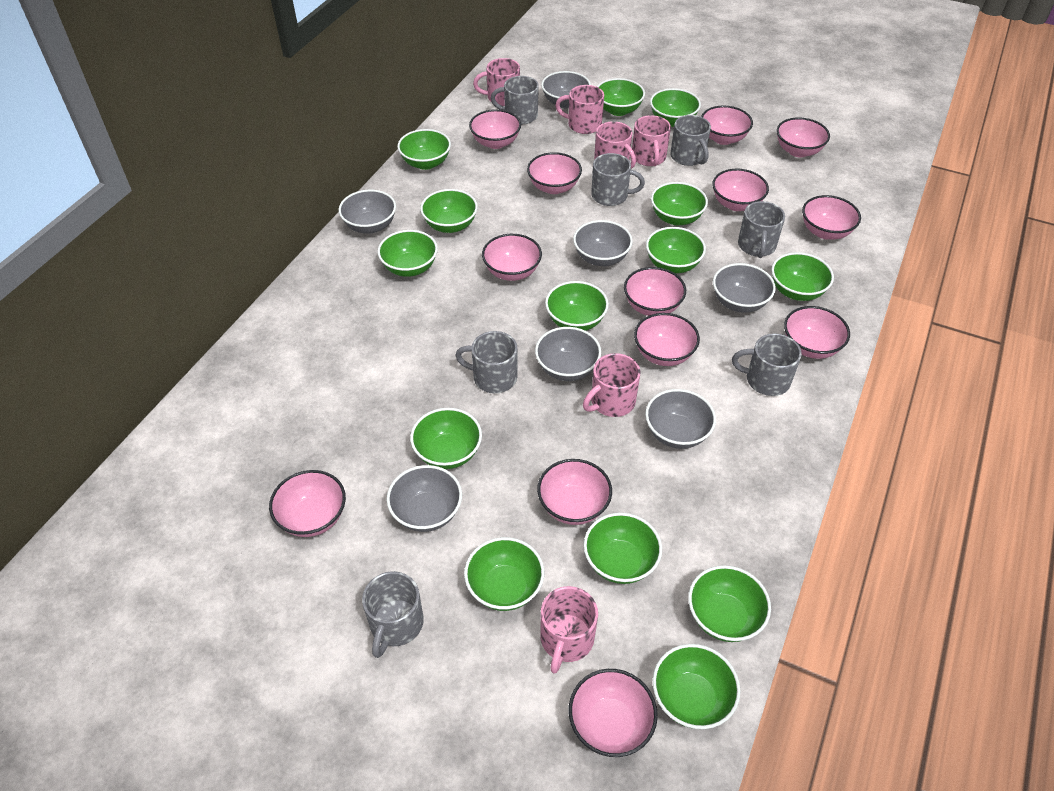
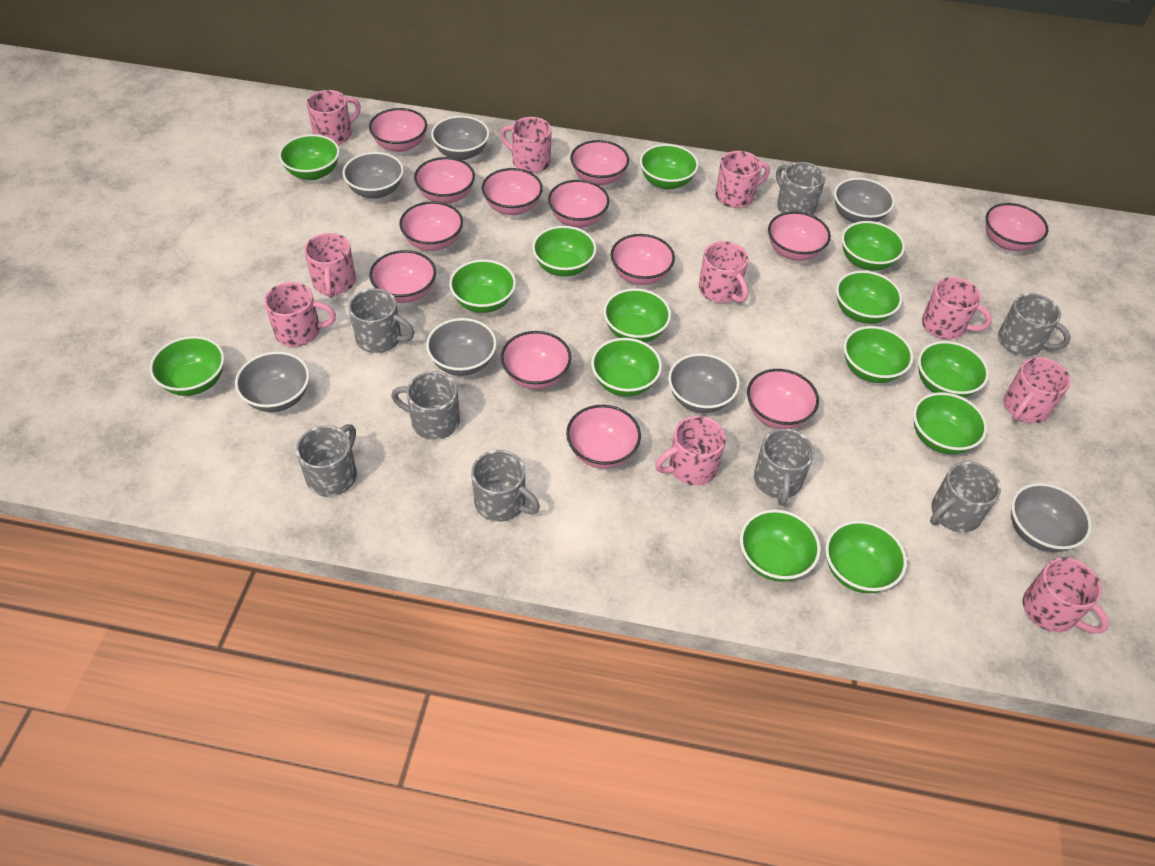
grey mug: [362,571,424,658] [455,331,518,393] [491,76,539,124] [591,153,645,206] [670,115,711,166] [732,333,802,396] [738,201,785,258] = 7 -> [296,424,357,497] [349,288,414,353] [391,371,460,440] [471,450,540,522] [754,429,814,506] [776,162,826,215] [930,461,1001,532] [998,293,1071,356] = 8
pink mug: [473,58,520,106] [540,586,598,674] [555,85,604,134] [583,353,640,417] [594,121,636,169] [632,115,671,166] = 6 -> [264,282,336,347] [304,233,356,298] [307,90,361,145] [500,117,552,173] [655,416,726,485] [699,241,749,303] [715,151,770,208] [922,277,992,340] [1003,357,1071,423] [1023,557,1109,634] = 10

